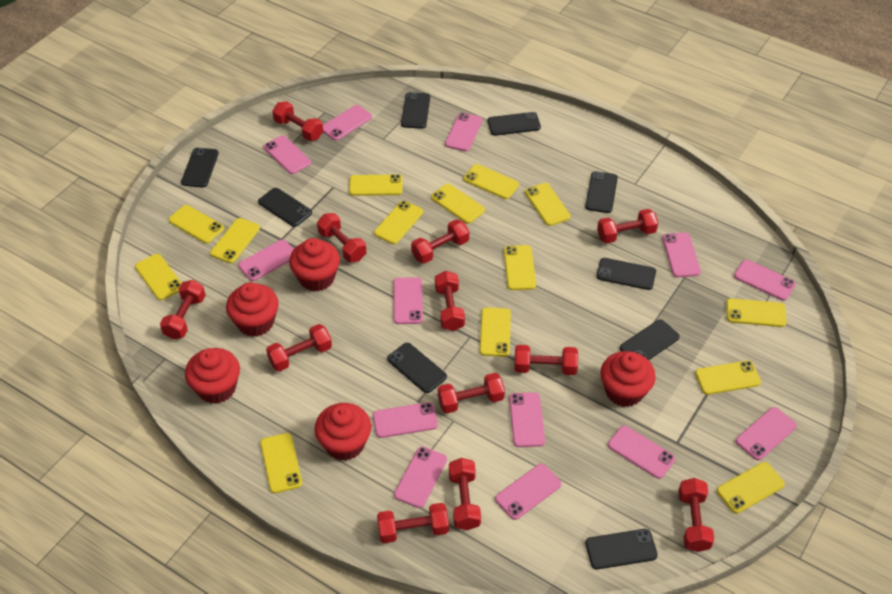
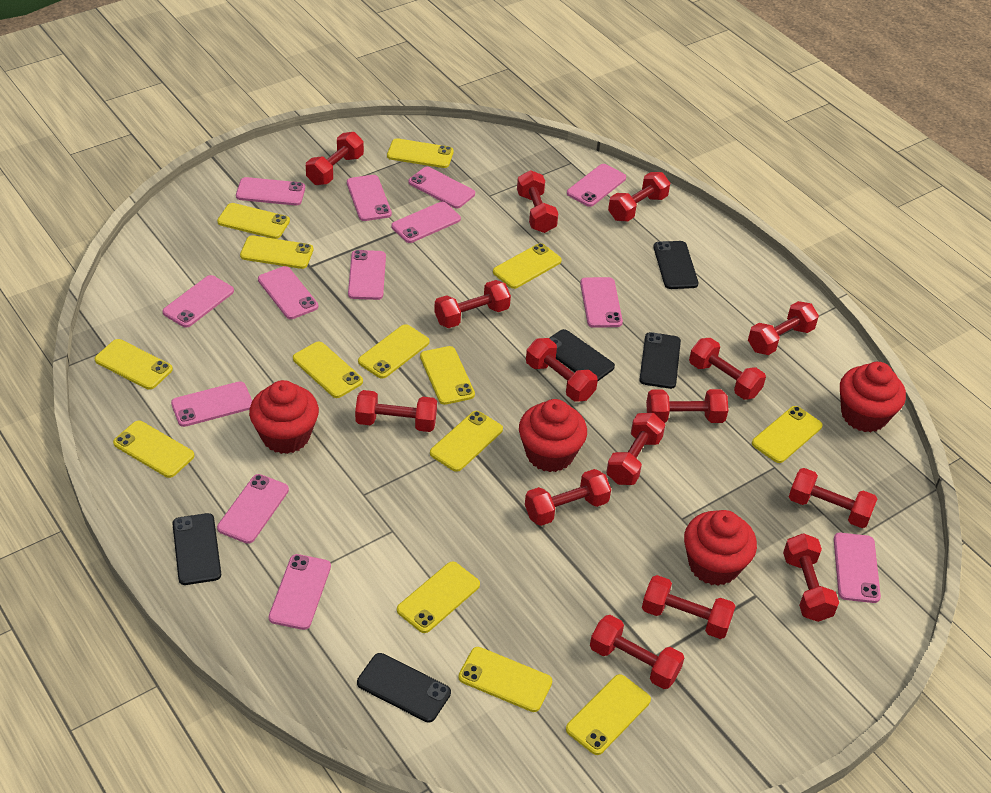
black phone: [181,148,219,187] [258,188,312,227] [387,343,447,393] [401,92,430,129] [488,112,541,136] [585,171,618,213] [585,529,658,569] [597,258,656,290] [620,319,680,360] = 9 -> [172,513,221,585] [357,653,451,722] [549,329,615,381] [639,332,681,389] [654,241,699,289] = 5
red cupcake: [185,348,240,404] [226,282,279,337] [289,238,340,292] [315,403,371,461] [600,351,656,407] = 5 -> [249,380,319,454] [519,399,587,472] [684,510,757,586] [840,362,906,432] = 4
red dumbbell: [160,280,206,339] [266,324,332,372] [272,101,323,141] [317,213,366,262] [377,503,449,543] [411,220,469,264] [435,271,465,331] [438,373,505,414] [449,458,481,530] [514,345,578,375] [597,209,658,243] [678,478,714,552] = 12 -> [306,132,364,185] [355,390,437,432] [434,280,511,328] [517,170,558,233] [525,469,611,526] [526,338,598,402] [590,615,684,689] [606,413,665,485] [608,172,670,221] [642,575,736,639] [646,389,728,423] [689,338,766,400] [748,301,819,355] [783,533,839,622] [789,468,877,528] = 15

